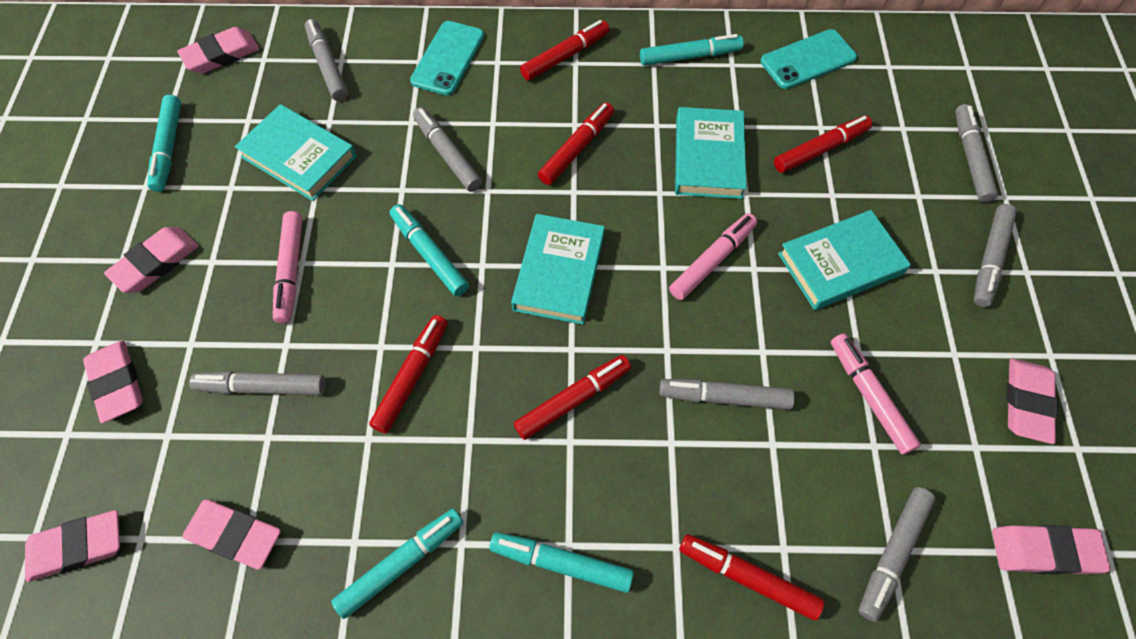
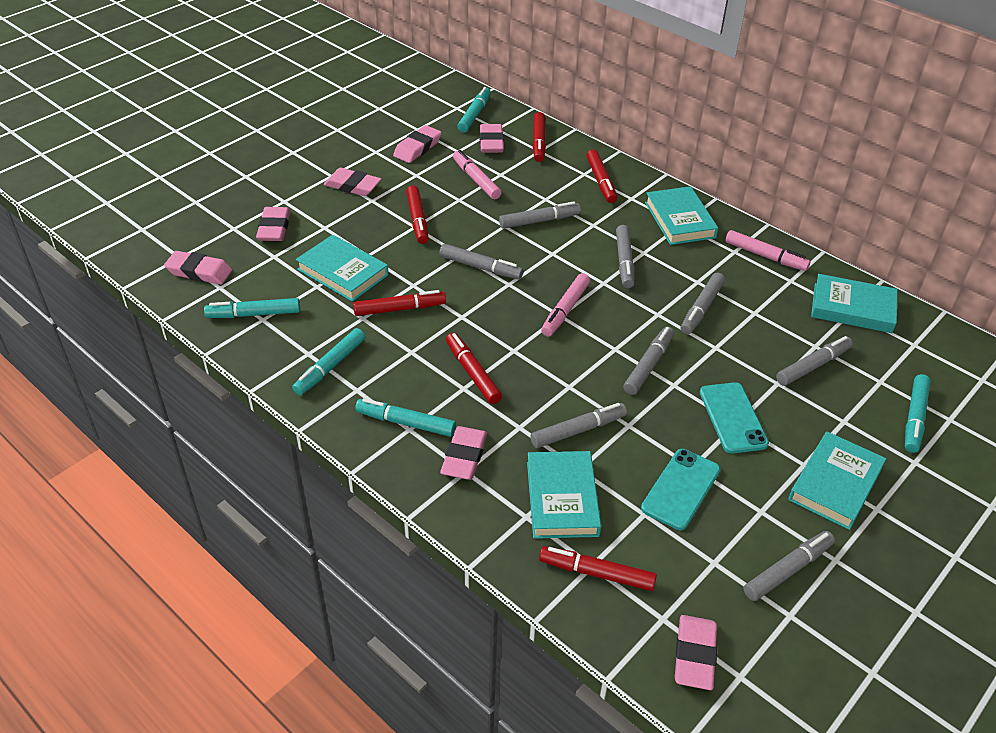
grey marker: [189,371,326,395] [305,19,348,101] [413,107,482,192] [659,379,795,410] [859,487,935,622] [955,104,998,203] [974,204,1017,307] = 7 -> [439,244,523,279] [499,202,581,229] [530,403,627,448] [616,225,634,288] [623,327,674,395] [681,273,725,334] [744,531,835,601] [776,336,853,386] = 8
turquoise book: [235,104,357,201] [511,214,605,325] [675,107,746,199] [778,210,911,310] = 4 -> [296,235,388,302] [527,451,601,539] [645,186,718,245] [788,432,886,530] [811,274,897,333] = 5

